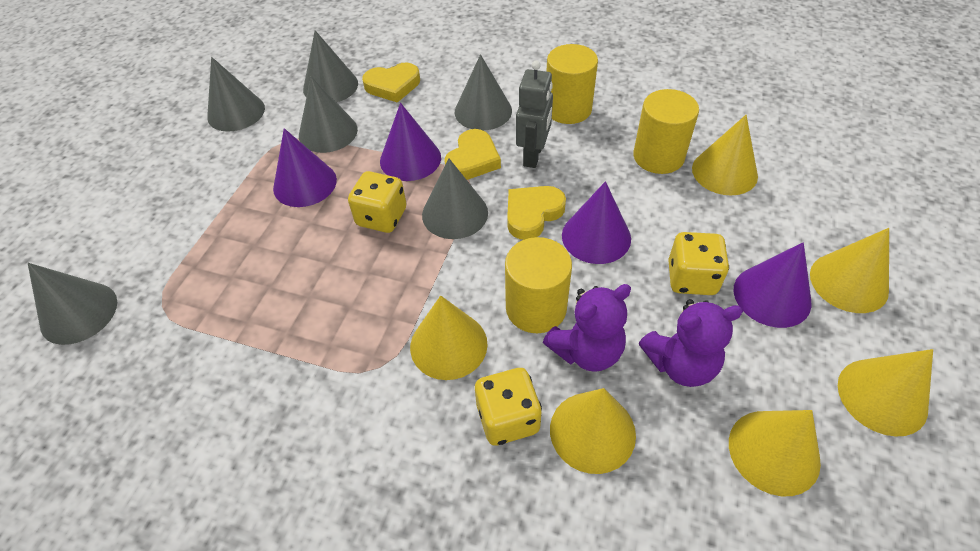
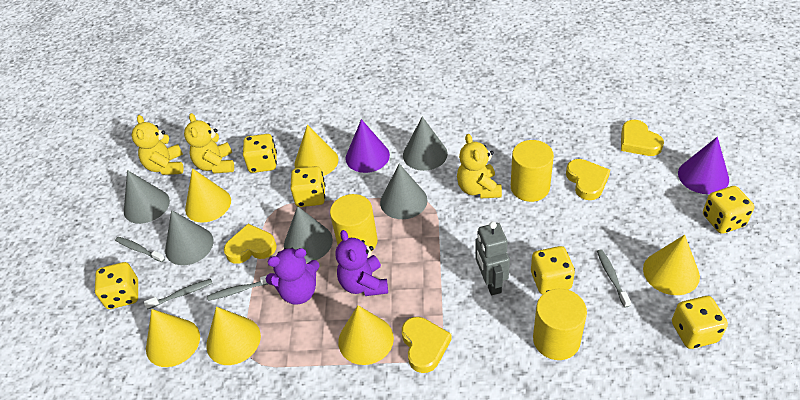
grey cone: [28,263,117,345] [207,57,265,132] [299,77,358,153] [303,30,358,102] [422,158,488,239] [455,54,512,130] = 6 -> [124,170,170,224] [165,210,214,265] [284,206,333,262] [380,164,427,219] [403,117,448,171] = 5
grey toothbrush: none = 0 -> [115,237,165,262] [144,279,212,309] [207,275,268,301] [597,249,631,308] = 4
purple cone: [273,128,337,207] [380,103,441,181] [562,181,631,264] [734,242,812,328] = 4 -> [346,119,390,173] [678,137,729,194] = 2
yellow dice: [348,171,407,233] [475,368,542,446] [668,232,729,295] = 3 -> [95,262,138,309] [243,134,277,173] [290,166,325,207] [531,246,575,295] [672,296,728,349] [703,186,754,234] = 6
yellow heart: [362,63,420,103] [444,129,501,180] [507,186,566,240] = 3 -> [224,224,277,264] [402,317,452,373] [566,159,610,200] [621,120,664,156] = 4
yellow teddy bear: none = 0 -> [132,115,184,175] [184,113,234,174] [457,134,502,198] = 3

